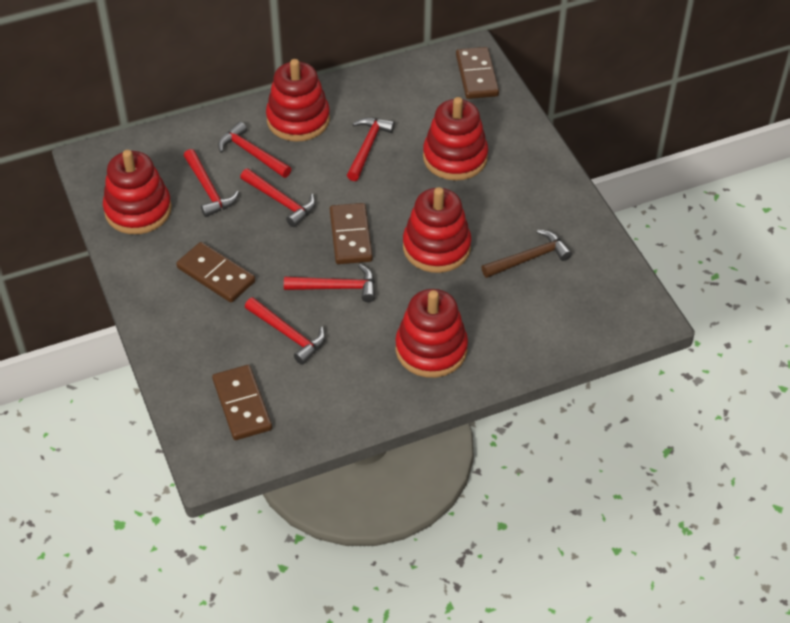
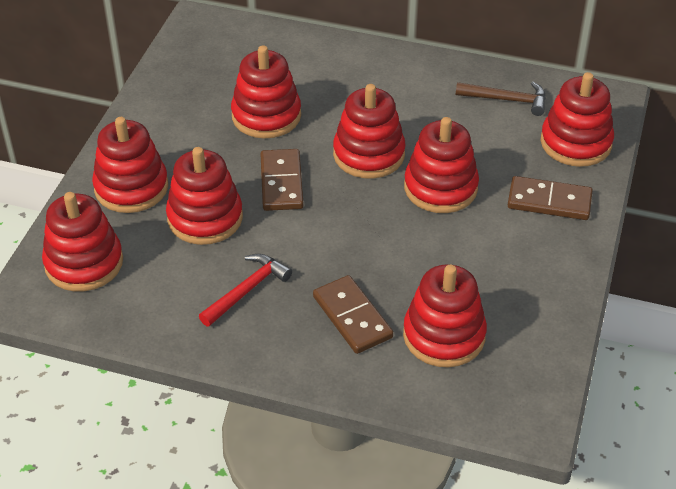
brown domino: [176,242,255,302] [212,365,272,440] [330,203,373,264] [456,47,499,99] = 4 -> [260,149,303,211] [313,275,393,354] [508,176,593,220] = 3
red hammer: [184,149,239,217] [218,122,291,178] [240,169,316,227] [245,297,326,365] [284,264,375,302] [347,117,395,181] = 6 -> [199,254,292,327] = 1
red stacking toy: [103,150,172,234] [266,59,330,142] [395,289,468,378] [403,187,471,273] [423,97,488,181] = 5 -> [42,192,123,292] [92,117,168,213] [166,147,243,245] [231,46,301,138] [333,84,406,179] [403,264,487,367] [404,117,479,213] [541,72,614,167] = 8

